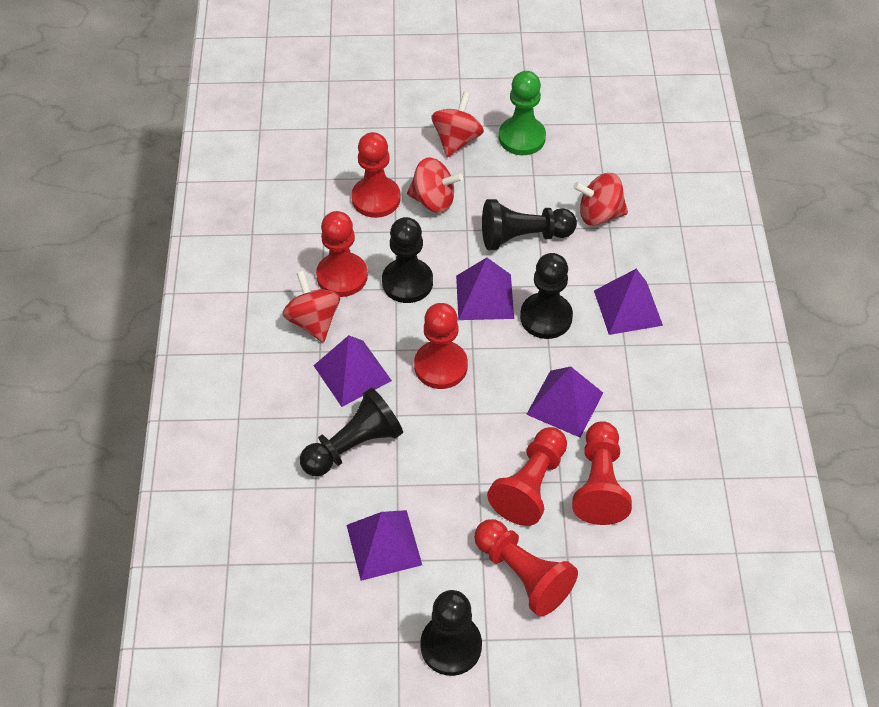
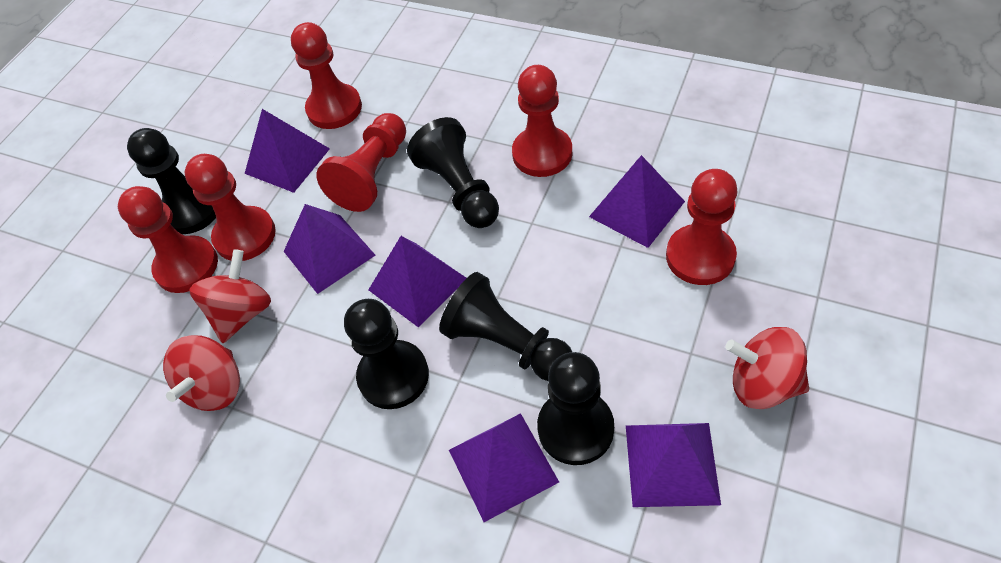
green pawn: [499,71,546,155] = 1 -> none = 0
purple pyramid: [313,335,392,407] [347,510,422,581] [456,258,514,320] [526,366,603,437] [594,269,663,335] = 5 -> [245,109,330,193] [284,204,375,294] [368,236,466,328] [449,413,559,522] [589,155,685,248] [626,423,721,507] = 6
red spinning top: [282,271,340,343] [407,157,463,213] [431,92,484,157] [573,173,628,226] = 4 -> [163,335,240,411] [189,249,271,343] [725,327,809,409] = 3

